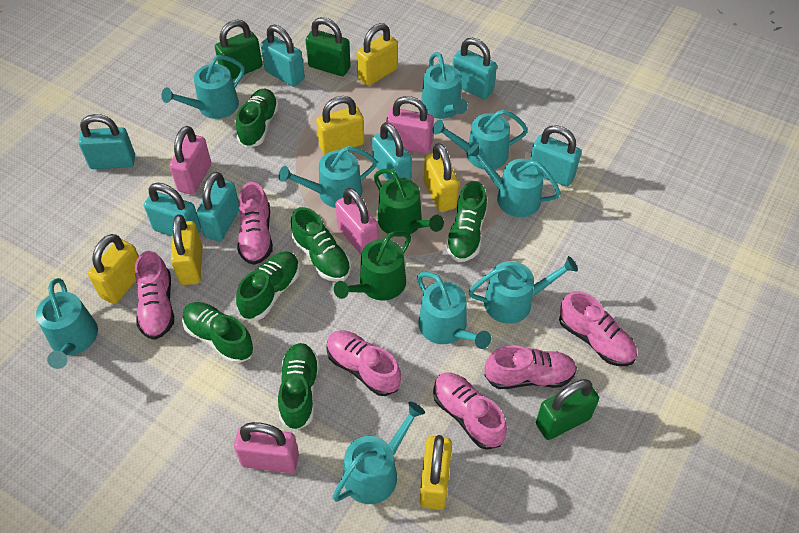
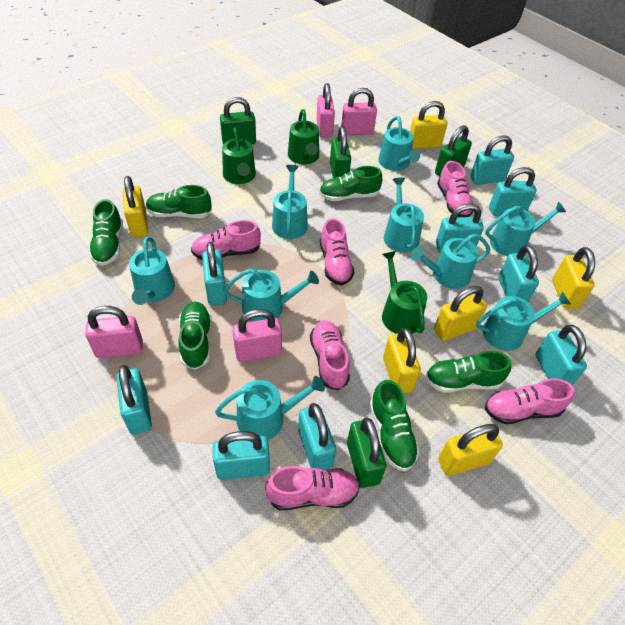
green padlock: [215,20,262,80] [305,17,351,76] [536,379,599,440] = 3 -> [220,97,256,144] [330,127,351,178] [347,417,386,488] [435,125,472,176] = 4
green watering can: [334,231,411,301] [374,168,444,237] = 2 -> [222,127,256,184] [288,109,319,164] [382,251,427,334] = 3
turquoise padlock: [78,114,135,169] [144,183,201,236] [197,172,239,241] [261,25,305,87] [372,122,412,180] [452,38,497,99] [530,125,581,187] = 7 -> [116,365,152,435] [202,242,227,306] [213,431,270,480] [298,403,336,470] [436,204,484,253] [470,135,514,185] [489,167,537,216] [498,245,539,302] [535,325,587,385] = 9

